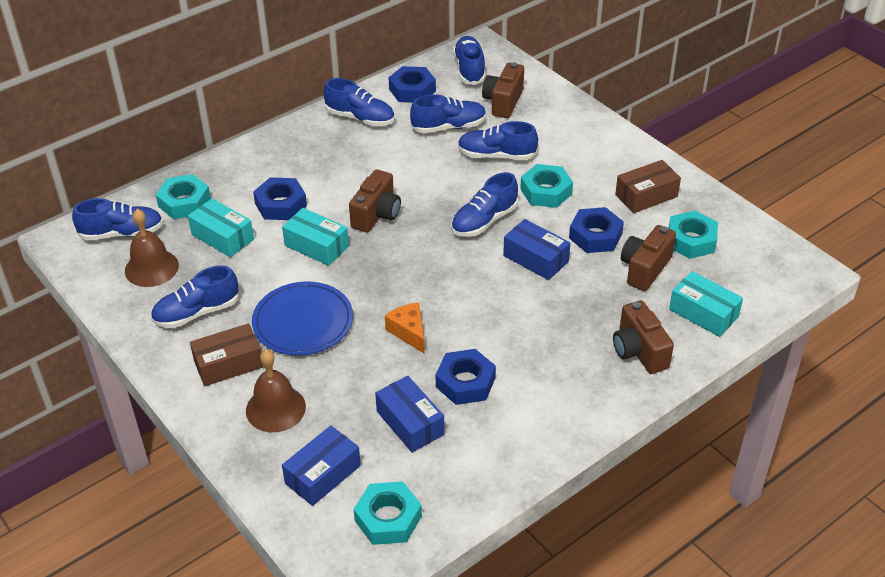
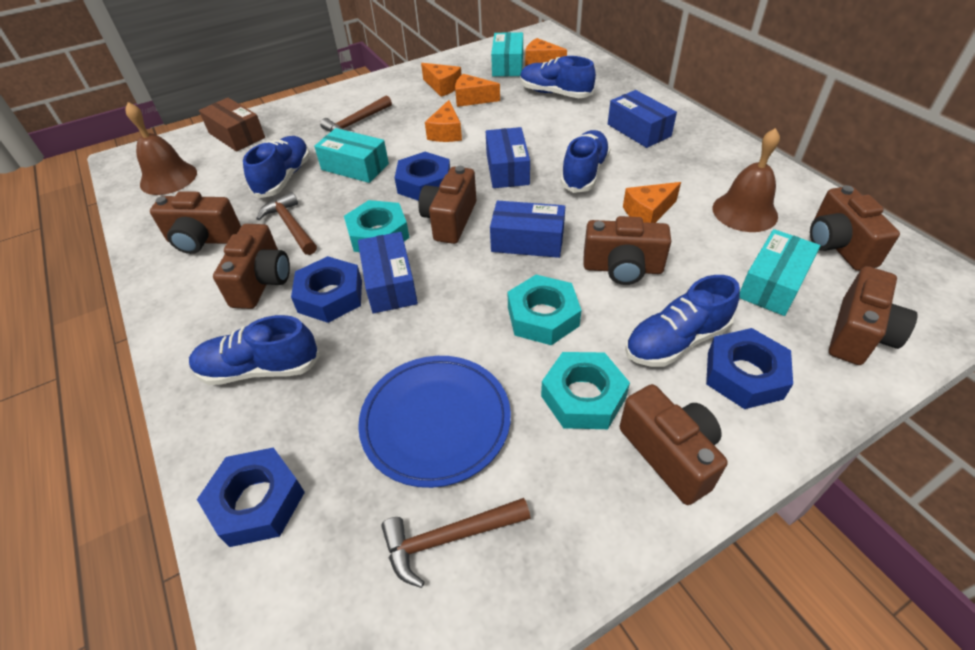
blue box: [282,426,361,506] [375,376,445,453] [503,219,570,280] = 3 -> [358,232,418,313] [486,127,530,188] [490,201,565,258] [608,90,677,148] = 4
blue shoe: [72,198,163,240] [151,266,239,328] [323,78,395,126] [410,94,486,133] [451,172,518,237] [453,36,486,85] [458,121,538,160] = 7 -> [189,315,320,385] [243,136,310,198] [520,56,596,98] [560,130,610,193] [625,275,740,367] = 5
brown box: [190,323,264,386] [615,160,681,213] = 2 -> [199,98,265,152] = 1
brown camera: [349,169,401,233] [482,62,524,118] [613,300,674,374] [621,225,676,291] = 4 -> [150,191,241,254] [213,224,290,309] [418,166,476,244] [583,216,671,285] [619,384,728,505] [810,185,900,271] [829,266,918,365] = 7
brown hammer: none = 0 -> [256,192,317,255] [320,95,392,132] [381,498,530,588] = 3
orange cheese: [385,302,425,354] = 1 -> [421,63,461,97] [425,100,462,142] [455,74,500,107] [525,38,567,66] [623,182,681,223] = 5
turquoise nut: [156,174,211,219] [353,481,422,545] [520,164,573,208] [669,210,718,259] = 4 -> [344,200,410,252] [508,275,582,345] [541,352,630,429] = 3

